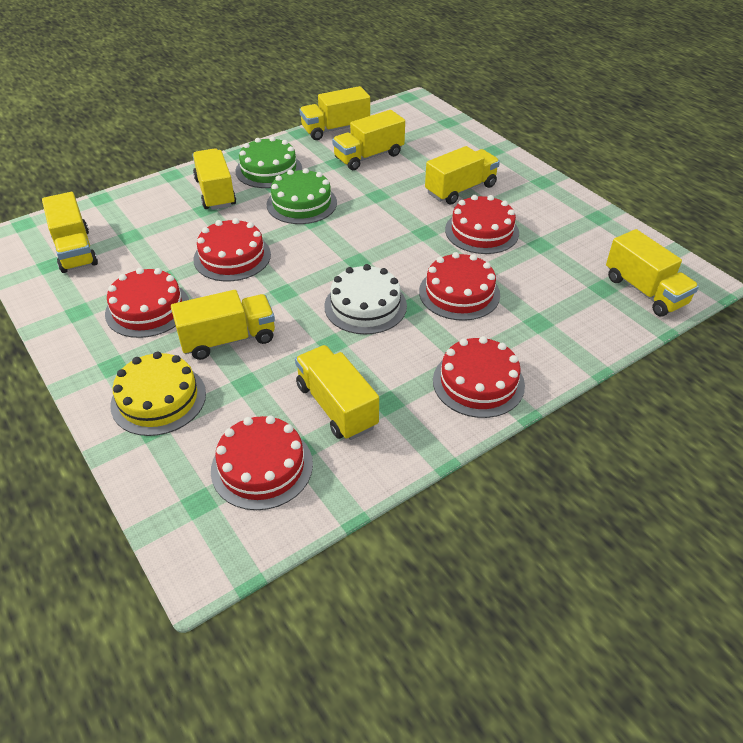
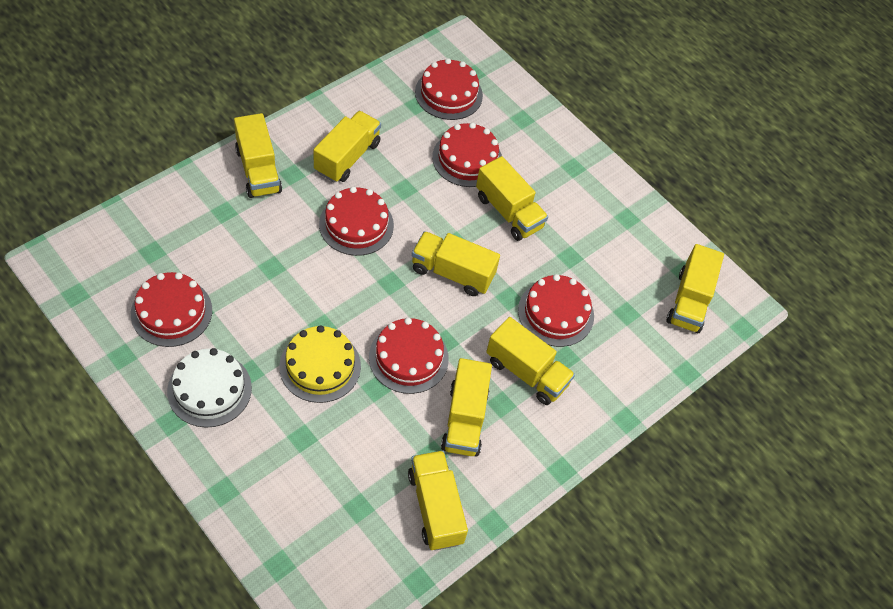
green cake: [235,136,302,188] [266,168,337,224] = 2 -> none = 0

